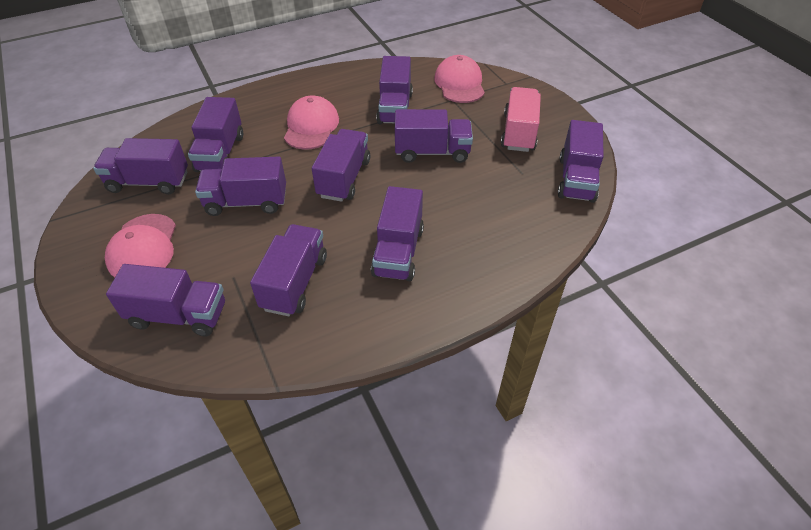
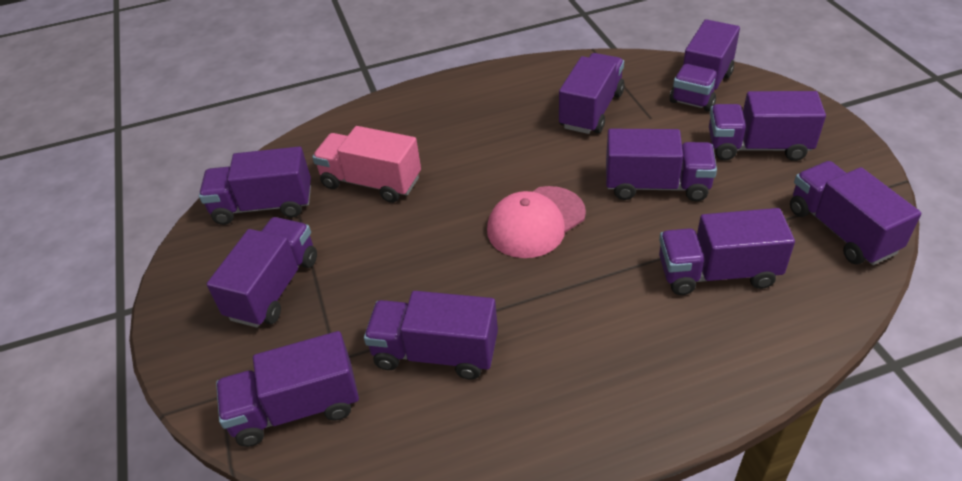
pink cap: [105,214,176,277] [284,95,339,150] [434,55,485,103] = 3 -> [487,186,586,258] = 1

